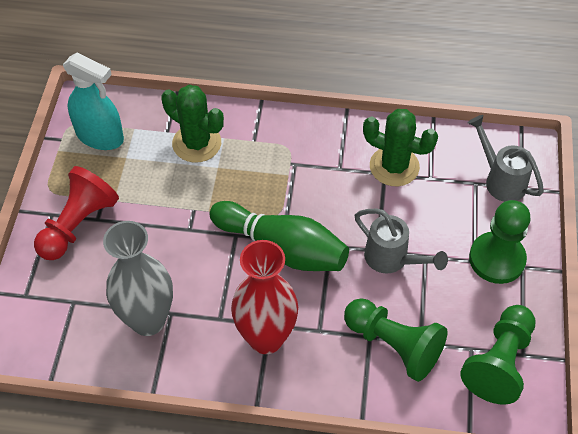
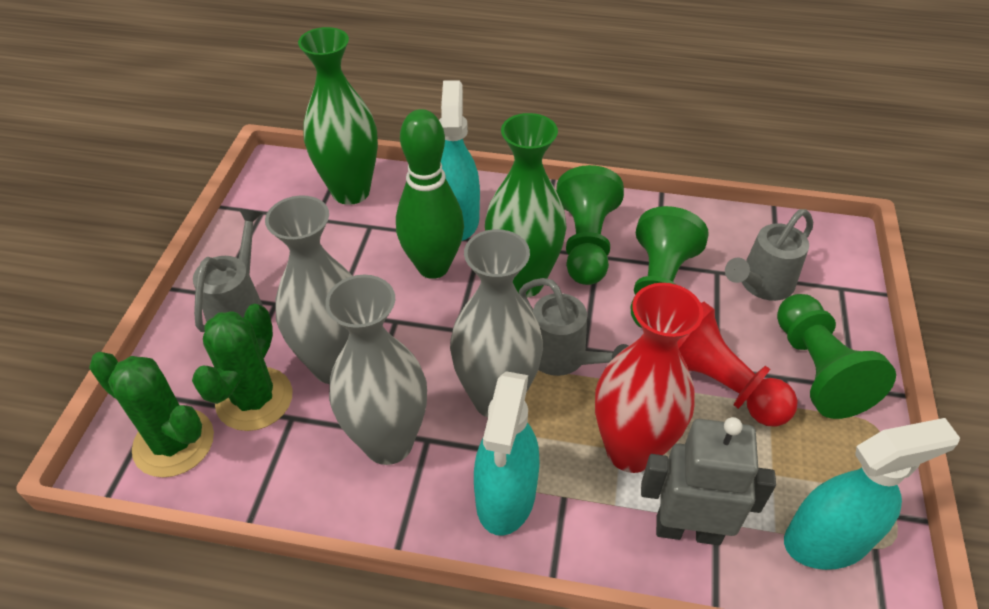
green vase: none = 0 -> [298,27,378,205] [485,113,567,298] = 2
grey robot: none = 0 -> [641,417,776,545] = 1
grey vase: [103,221,173,336] = 1 -> [265,196,352,384] [325,275,427,465] [450,229,543,418] = 3
grey watering can: [355,209,448,274] [468,115,544,202] = 2 -> [193,208,263,332] [519,278,628,376] [725,209,813,301] = 3
turquoise spray bottle: [63,53,124,150] = 1 -> [439,80,480,241] [474,371,540,536] [784,418,960,570] = 3

